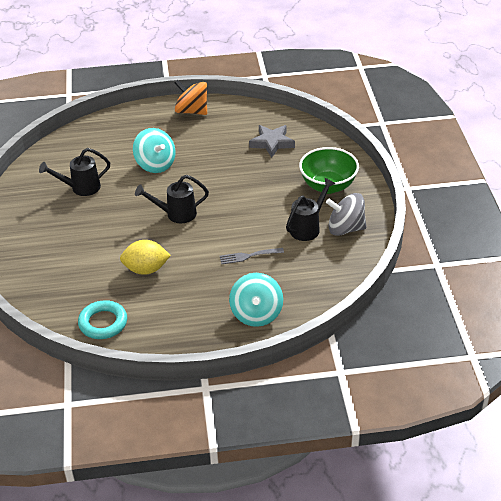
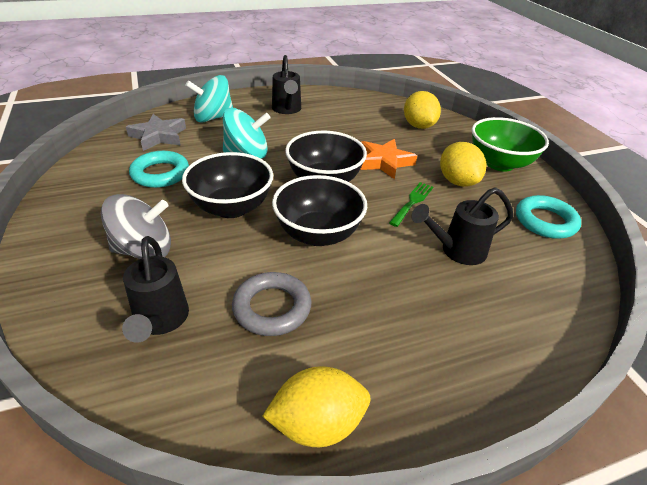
black bowl: none = 0 -> [182,152,273,218] [272,175,367,246] [285,131,367,182] = 3
green fork: none = 0 -> [389,182,433,227] = 1
grey fork: [220,248,284,264] = 1 -> none = 0
grey ring: none = 0 -> [232,272,311,336] = 1
orange spinning top: [174,80,207,115] = 1 -> none = 0
orange star: none = 0 -> [360,139,417,179] = 1
turquoise ring: [78,300,127,339] = 1 -> [129,151,189,188] [516,195,581,239] = 2
yellow lemon: [120,240,171,275] = 1 -> [262,366,371,447] [404,91,441,129] [440,142,486,187] = 3

